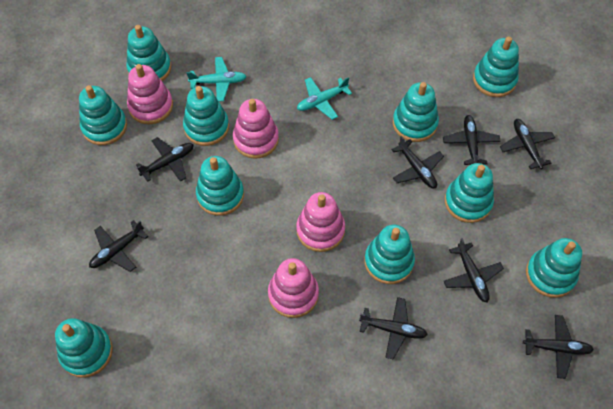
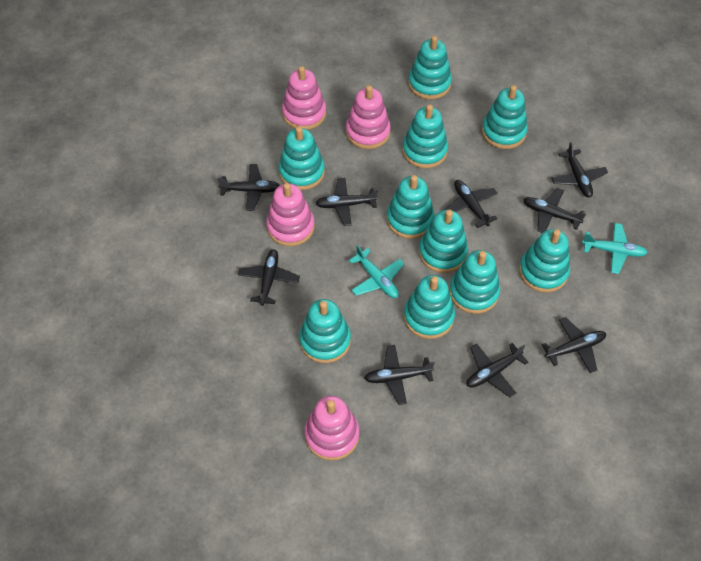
black plane: [89,220,148,272] [136,137,194,182] [359,297,428,359] [392,136,444,189] [443,115,501,165] [443,238,504,303] [500,119,555,169] [523,315,594,379] = 8 -> [217,164,280,211] [238,249,300,306] [315,178,378,226] [364,345,435,405] [444,180,498,228] [466,343,529,397] [523,188,586,233] [542,317,606,373] [551,142,608,197] = 9

